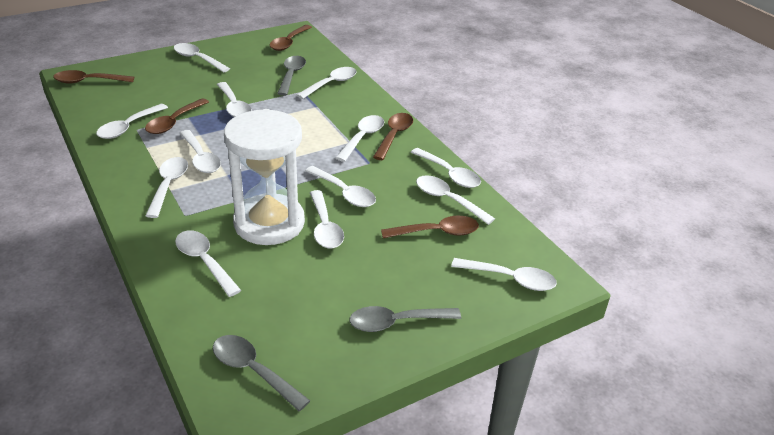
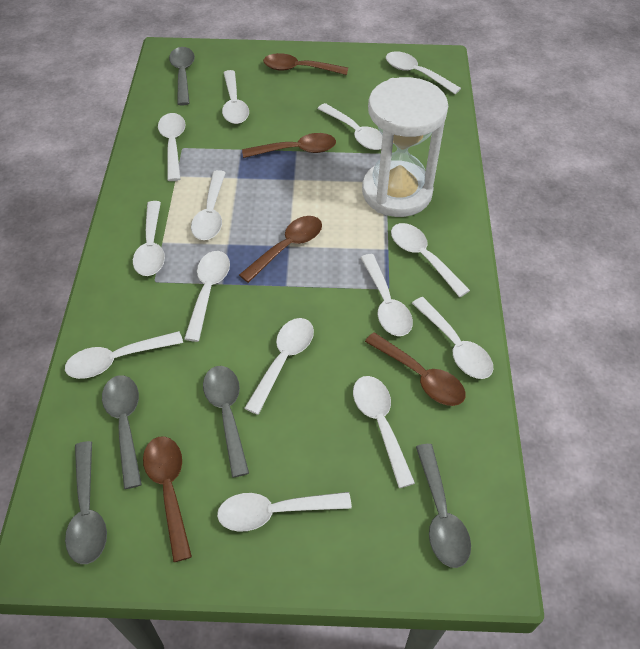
grey spoon: [213,335,310,411] [277,56,306,96] [349,306,461,332] = 3 -> [65,441,107,564] [102,375,142,489] [169,47,195,105] [203,366,249,477] [416,444,471,568] = 5
white spoon: [96,104,168,139] [145,157,188,218] [174,43,230,73] [175,230,241,297] [179,130,221,173] [217,82,252,117] [297,67,357,99] [305,166,376,207] [310,190,344,249] [336,115,384,162] [411,148,481,188] [416,175,495,225] [451,258,557,291] = 13 -> [65,331,183,379] [133,201,165,276] [158,113,186,181] [184,251,230,342] [191,170,226,240] [217,492,352,532] [222,70,249,124] [244,318,314,415] [317,103,383,150] [353,376,415,488] [360,254,413,336] [386,51,461,94] [391,223,470,297] [412,297,493,379] = 14

